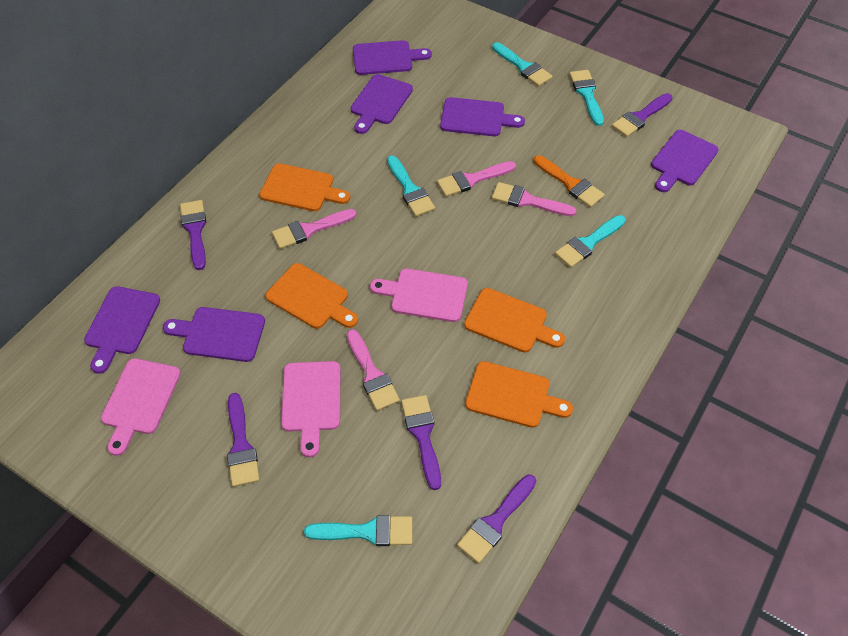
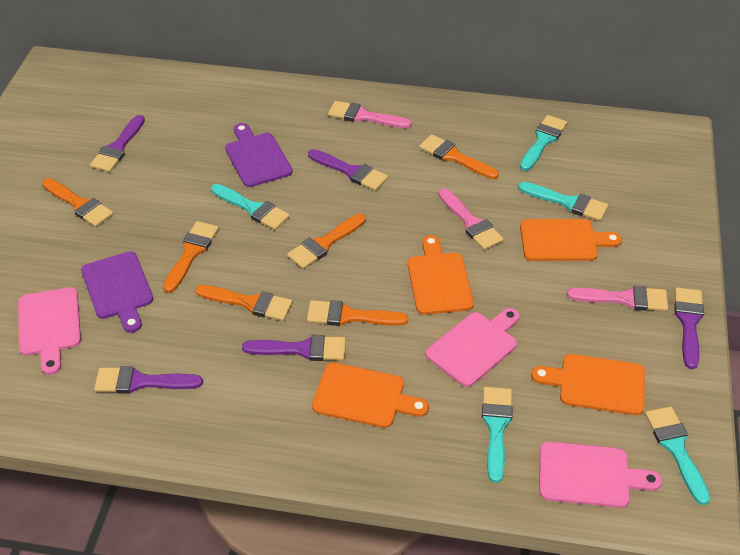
orange brush: [534,155,605,208] = 1 -> [42,178,114,227] [163,221,219,293] [195,285,293,321] [287,214,366,269] [307,300,408,326] [419,134,499,179] = 6
pink brush: [272,209,357,249] [346,329,400,411] [437,161,516,197] [492,182,577,216] = 4 -> [328,101,412,128] [439,188,504,250] [567,286,668,311] = 3
purple cutting board: [84,286,160,374] [163,307,265,362] [350,74,413,134] [353,40,432,75] [440,97,525,136] [651,130,719,192] = 6 -> [81,251,153,333] [225,123,292,187] = 2

